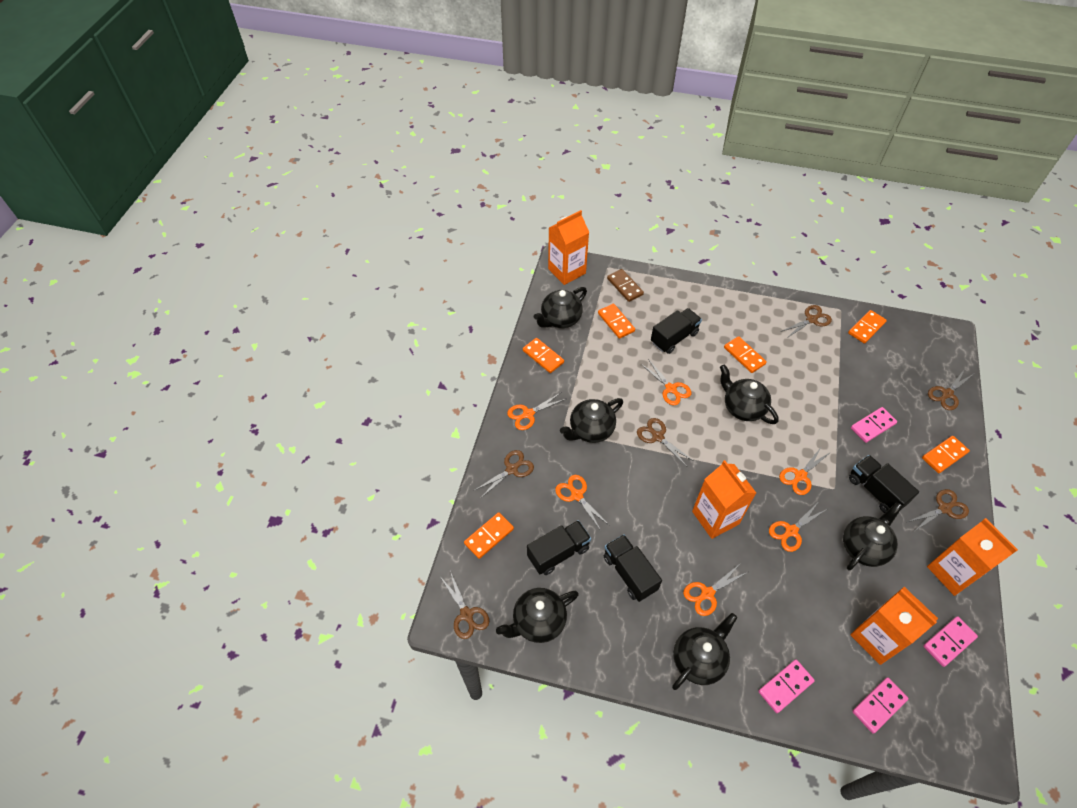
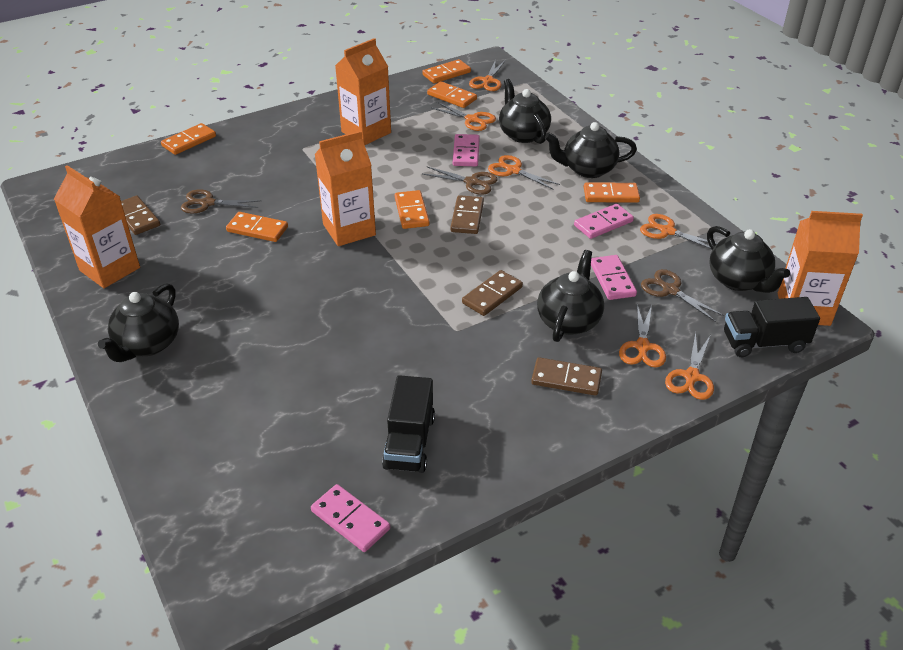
black teapot: [496,588,579,643] [534,287,587,328] [560,398,623,443] [672,613,737,690] [720,364,779,424] [843,502,903,571] = 6 -> [98,283,179,362] [499,79,551,144] [537,250,604,342] [545,122,637,178] [707,226,790,293] = 5
black truck: [527,520,591,575] [604,534,662,602] [651,308,702,354] [849,455,919,513] = 4 -> [382,375,435,473] [724,297,820,357] = 2
brown domino: [607,269,644,302] = 1 -> [121,196,160,235] [450,195,484,234] [462,270,523,316] [531,357,602,396] = 4
brown scissors: [441,571,489,639] [474,450,534,499] [637,418,694,467] [780,305,832,338] [908,489,969,531] [928,369,973,410] = 6 -> [181,189,261,214] [423,167,498,195] [641,269,724,322] = 3

